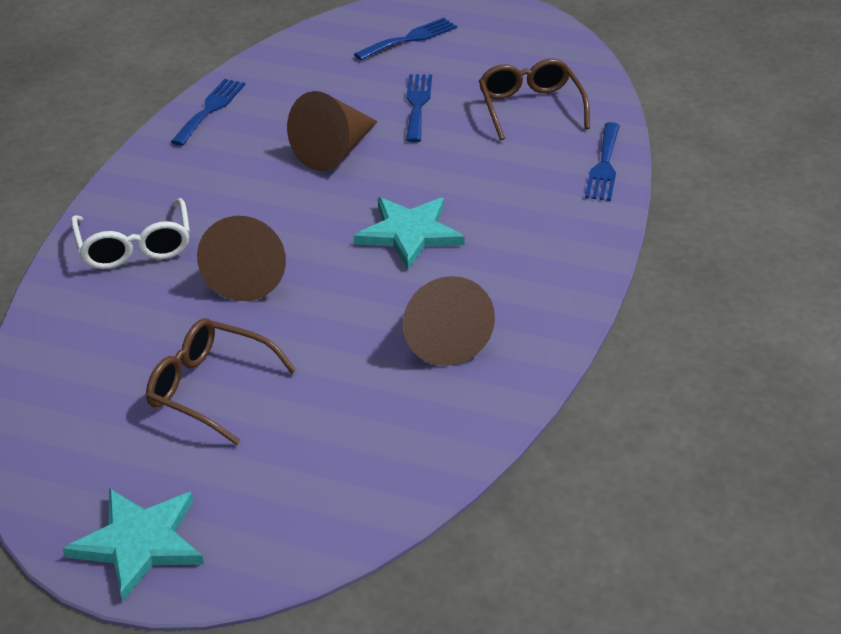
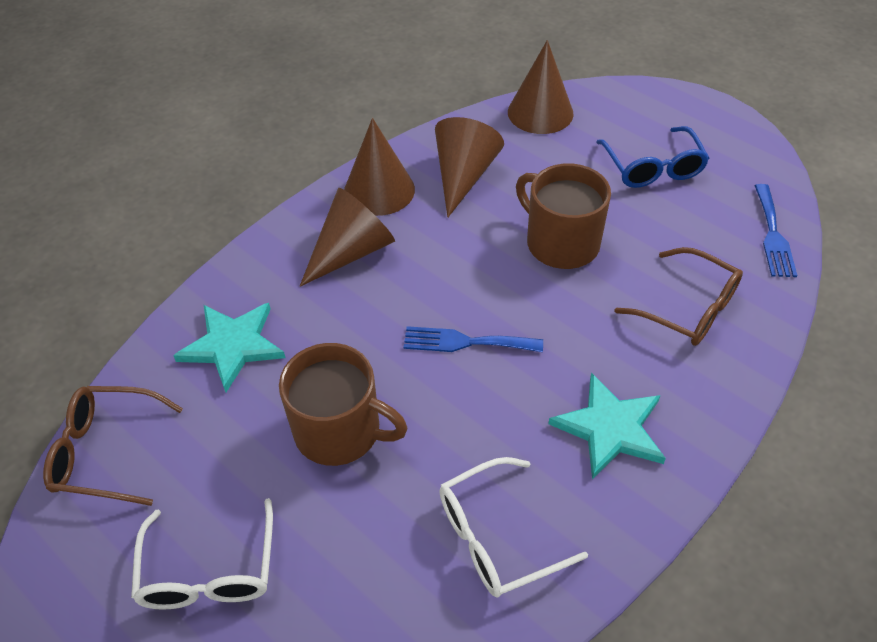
blue fork: [171,79,245,146] [354,18,457,60] [406,74,432,143] [585,122,620,201] = 4 -> [404,326,543,352] [755,184,798,277] = 2
blue glasses: none = 0 -> [596,126,709,188] = 1
brown cone: [197,216,286,301] [287,91,378,171] [403,276,495,366] = 3 -> [300,188,395,287] [344,118,415,216] [435,117,504,218] [508,40,574,134] = 4
brown mug: none = 0 -> [279,343,408,466] [516,164,611,269] = 2
white glasses: [71,198,190,269] = 1 -> [131,498,273,610] [439,457,588,597] = 2

